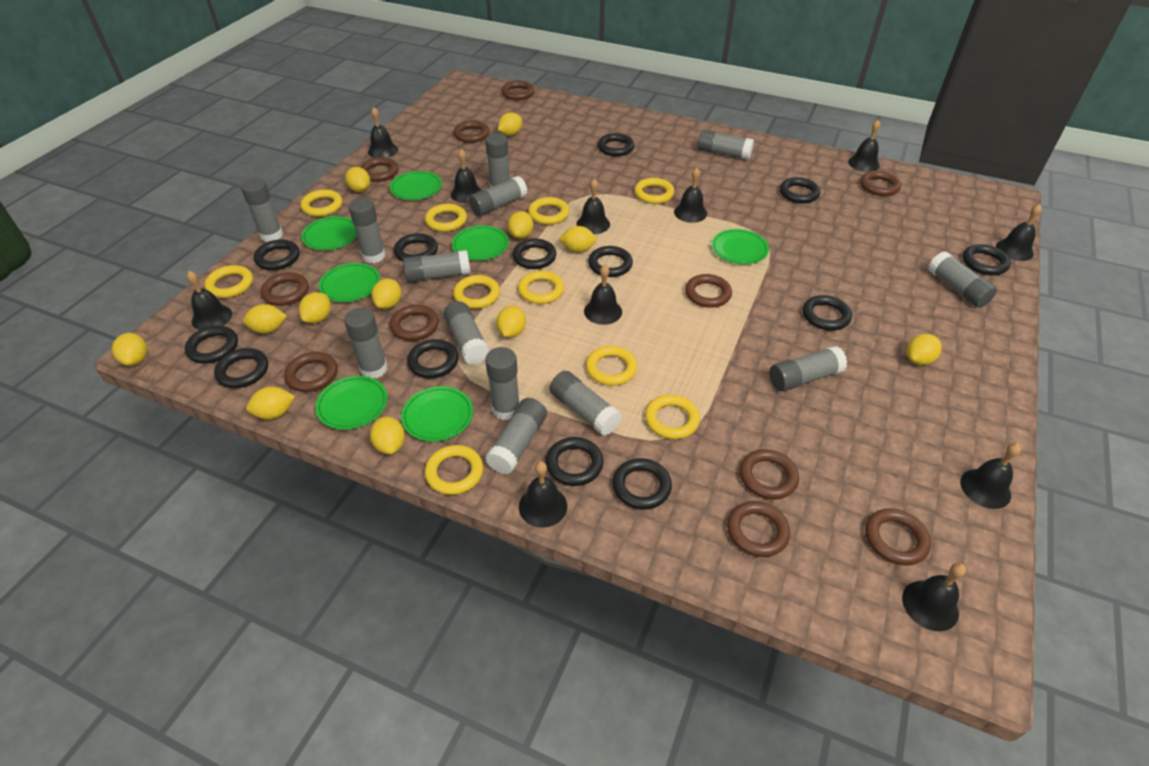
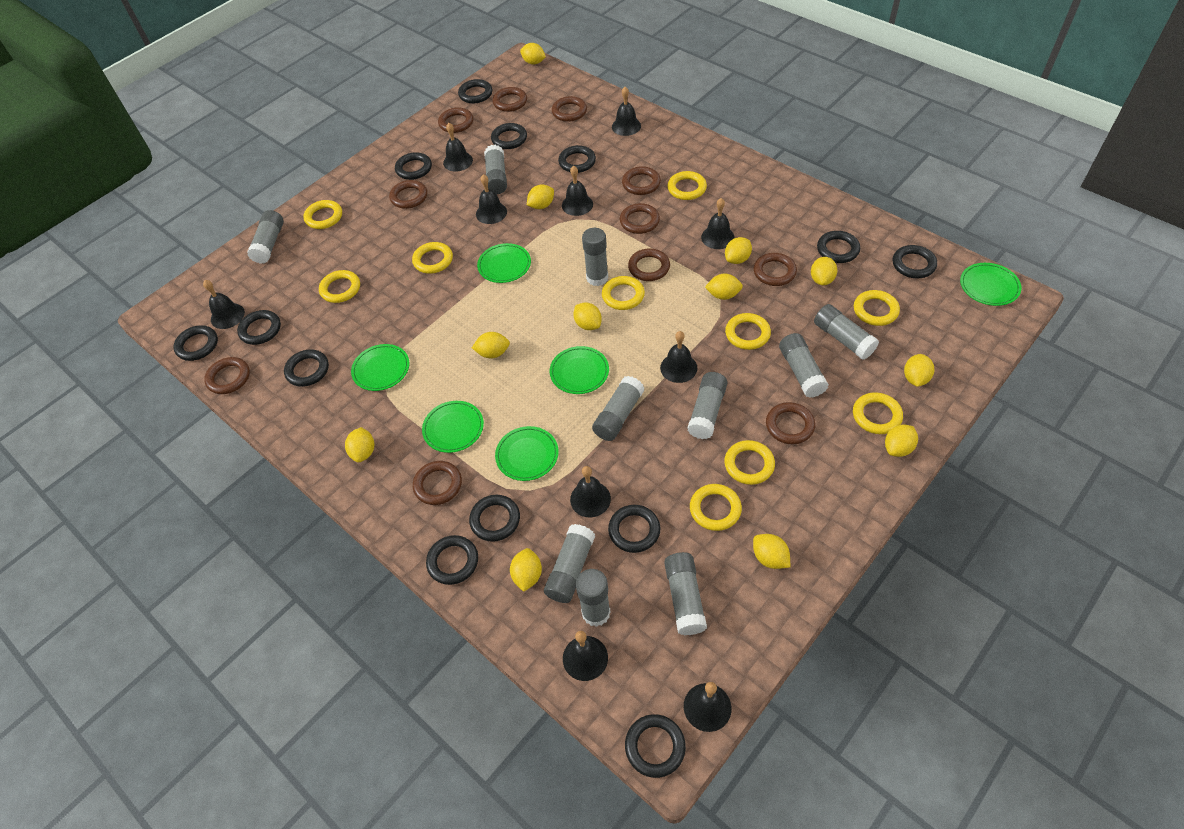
black bell: [187,271,232,330] [368,107,398,158] [451,149,481,203] [519,461,567,528] [576,179,610,234] [584,265,622,325] [674,168,707,223] [848,120,880,172] [902,563,966,631] [960,443,1021,509] [996,204,1042,261] = 11 -> [203,280,245,329] [443,123,473,172] [476,174,507,224] [562,166,593,216] [563,631,608,681] [570,466,611,517] [612,87,641,136] [660,331,697,383] [684,682,732,732] [701,198,735,249] = 10
green plate: [301,216,357,250] [315,376,387,430] [319,263,380,302] [390,171,442,200] [401,386,473,442] [452,225,509,261] [711,229,769,264] = 7 -> [351,344,409,391] [422,401,484,453] [477,243,531,283] [495,426,559,481] [550,346,609,394] [960,263,1021,306] = 6
grey glue stick: [241,178,283,242] [344,308,387,378] [349,198,386,263] [403,250,471,283] [444,301,489,365] [469,176,527,216] [485,133,510,188] [485,347,520,420] [485,398,547,474] [550,371,622,436] [698,130,754,160] [769,346,847,392] [928,251,997,308] = 13 -> [247,210,284,264] [484,145,507,194] [544,524,595,603] [576,569,610,627] [582,228,608,286] [592,376,644,441] [664,552,707,635] [687,372,727,439] [779,333,829,398] [814,304,879,360] = 10

